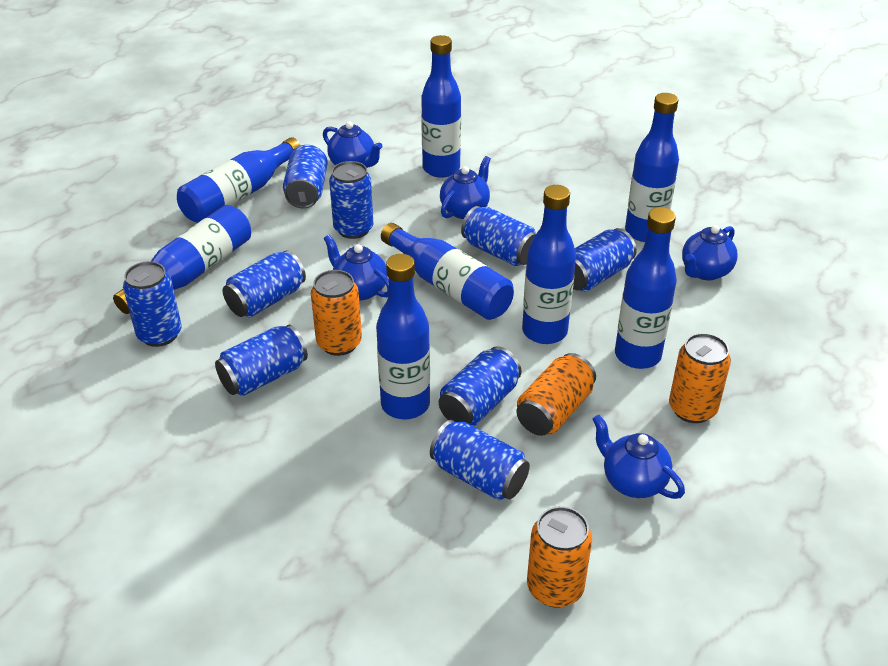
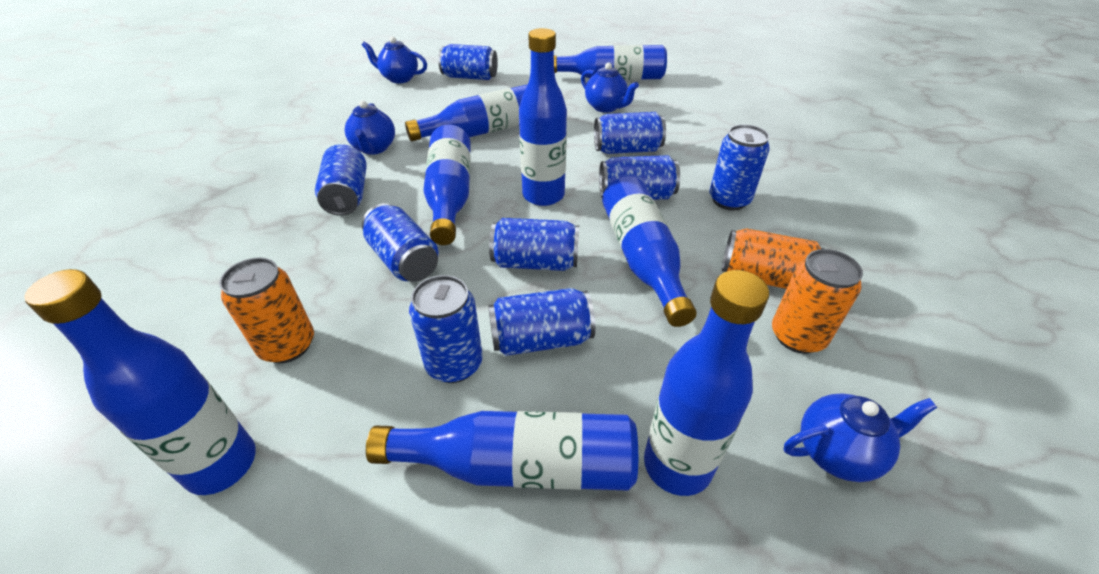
blue teapot: [323,121,382,168] [323,235,389,300] [440,156,491,219] [593,415,685,499] [682,225,738,280] = 5 -> [345,100,395,155] [362,36,427,83] [581,62,639,113] [784,393,937,482] = 4
orange can: [311,270,362,356] [516,353,596,436] [527,506,592,608] [669,333,731,423] = 4 -> [219,258,314,363] [722,228,823,289] [772,249,863,354] = 3

